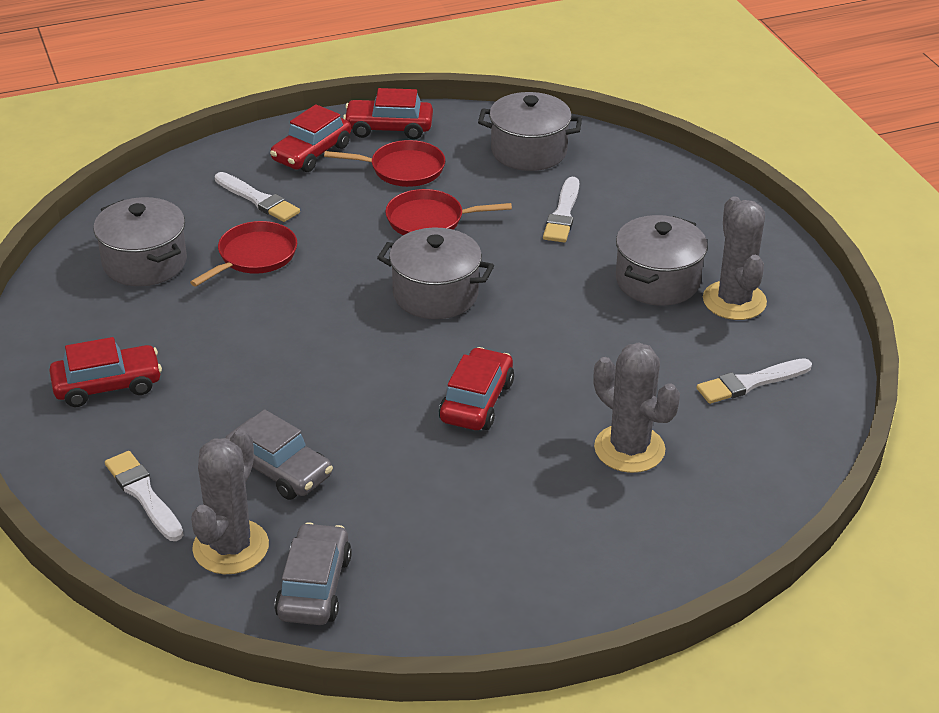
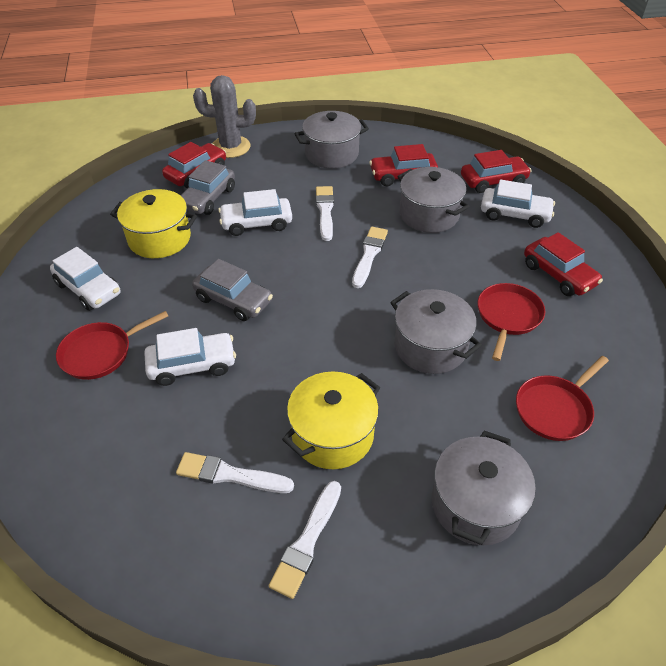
grey cactus: [191,429,269,574] [594,342,680,473] [703,196,767,320] = 3 -> [193,75,256,158] = 1
white car: none = 0 -> [50,247,121,311] [144,328,236,386] [218,189,292,236] [481,180,555,228] = 4
yellow pot: none = 0 -> [110,189,197,258] [282,371,380,469] = 2

